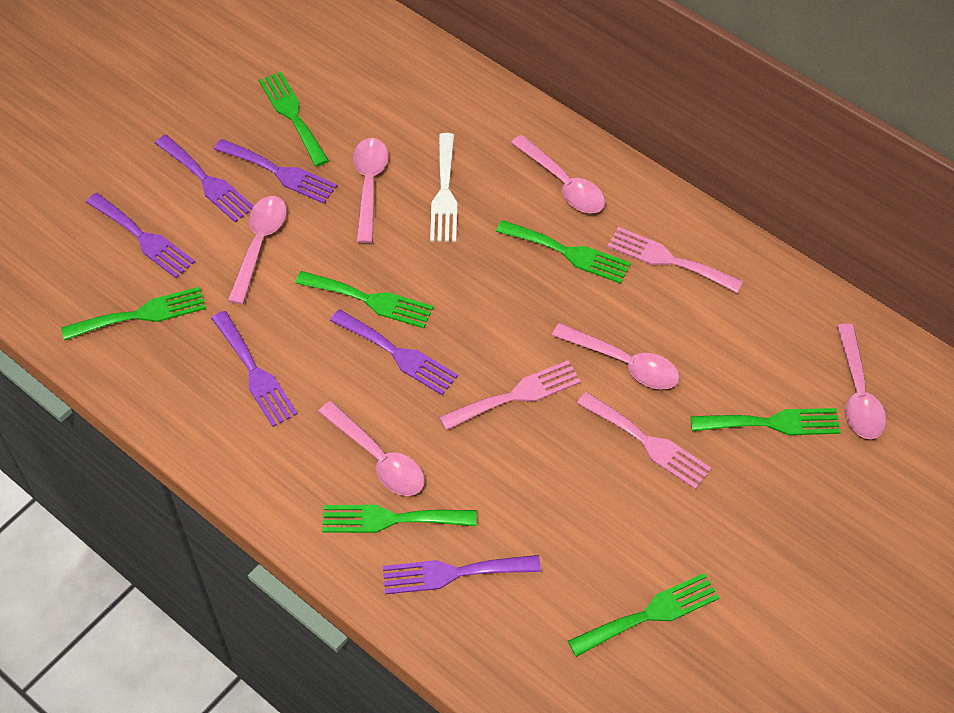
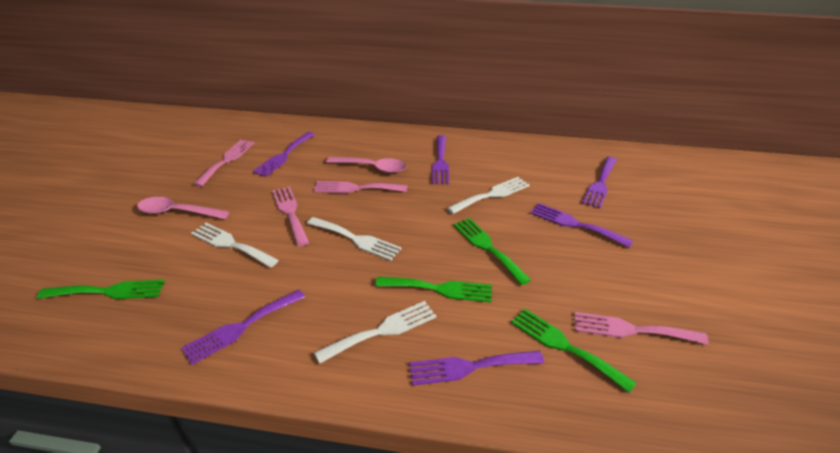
green fork: [61,287,206,341] [259,72,329,167] [295,271,433,328] [322,505,477,533] [496,220,631,284] [568,573,719,657] [690,408,841,435] = 7 -> [37,279,165,299] [375,277,492,302] [454,218,531,285] [511,309,636,393] = 4
pink fork: [439,360,581,431] [577,392,712,489] [607,227,743,293] = 3 -> [194,140,254,187] [272,186,309,246] [314,181,407,193] [574,312,709,345] = 4
pink spoon: [228,196,287,304] [318,401,424,496] [353,138,388,243] [511,135,605,213] [552,323,679,389] [837,323,886,439] = 6 -> [137,197,229,219] [326,157,407,173] = 2
white fork: [430,133,457,242] = 1 -> [191,223,279,268] [307,217,402,261] [314,301,436,364] [447,177,530,214] = 4

